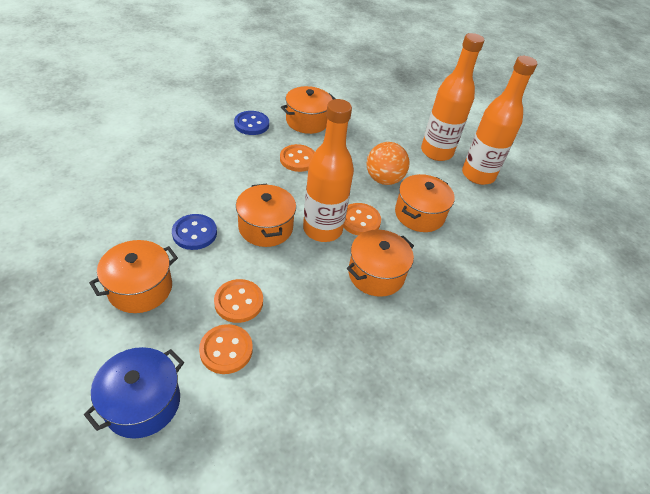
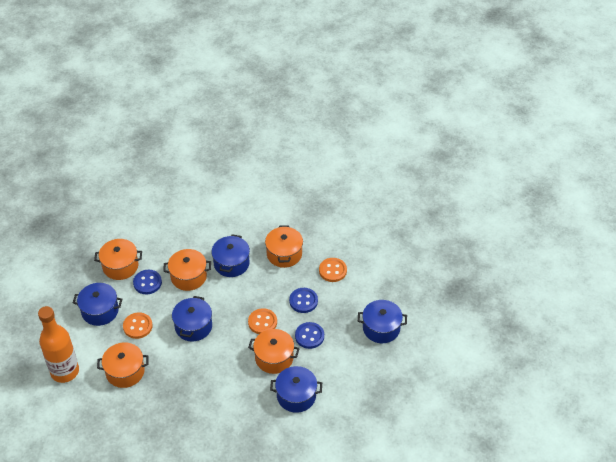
blue button: [172,214,217,250] [234,111,269,135] = 2 -> [133,270,162,294] [289,288,318,313] [295,322,324,349] = 3
blue pot: [84,347,184,439] = 1 -> [73,283,123,326] [172,296,212,341] [211,234,250,277] [270,366,322,413] [358,300,407,343] = 5
orange ball: [366,142,409,185] = 1 -> none = 0
orange bottle: [303,99,354,242] [421,33,484,161] [462,56,537,185] = 3 -> [38,306,79,383] = 1
orange button: [199,324,253,374] [214,279,263,323] [280,144,315,172] [343,203,381,235] = 4 -> [123,312,153,339] [248,308,277,334] [319,258,347,282] = 3

